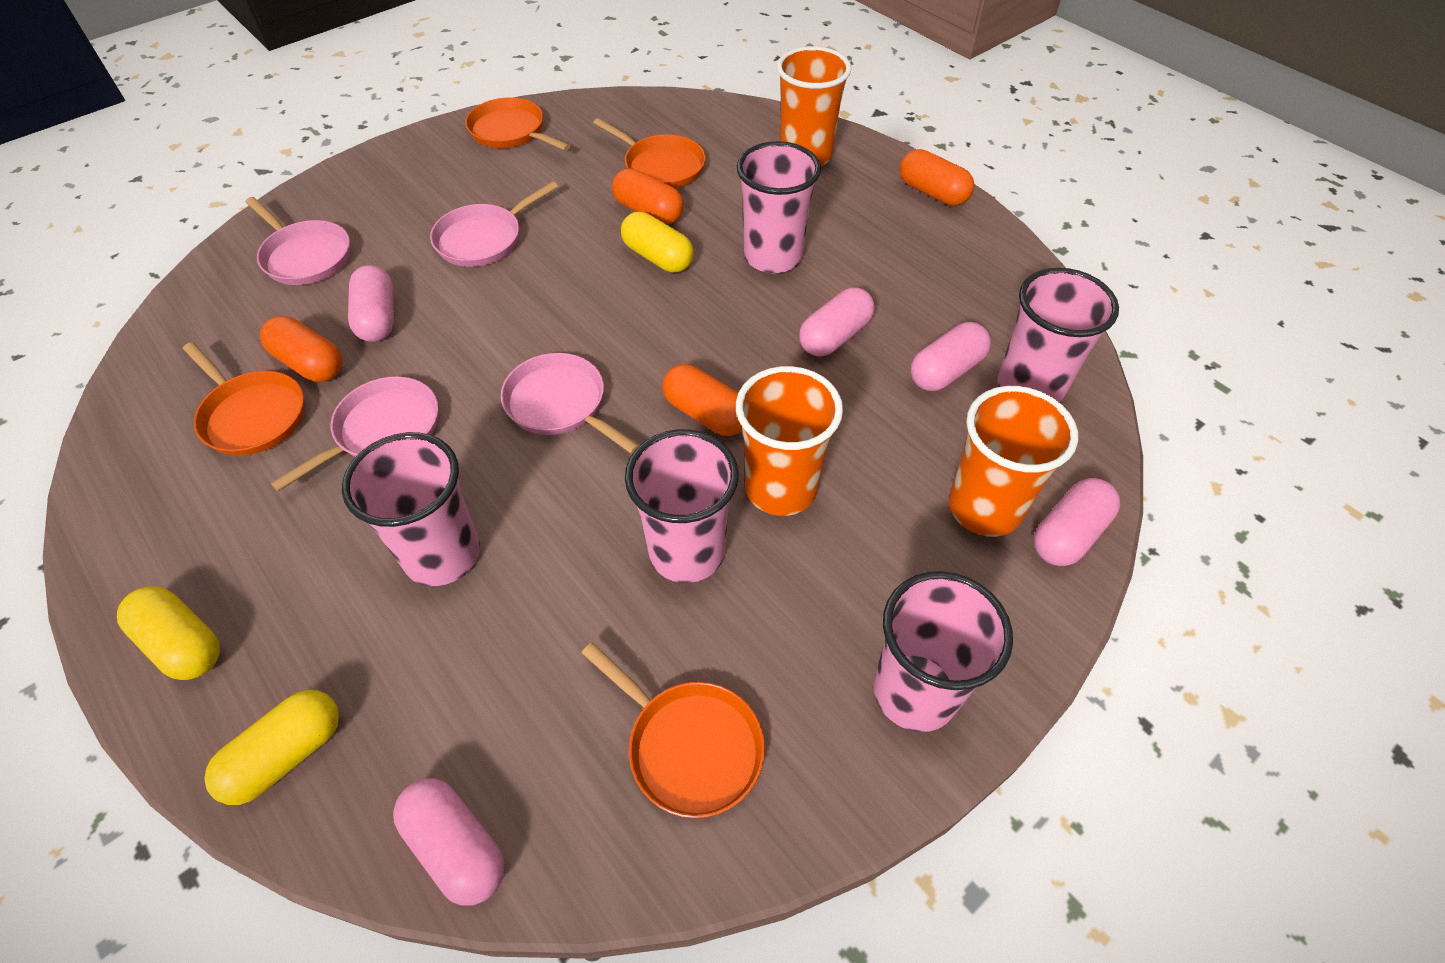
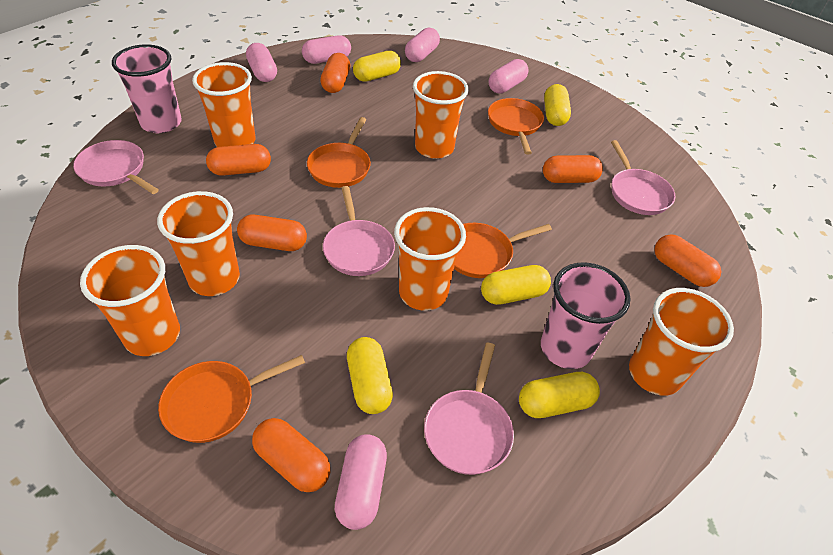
orange capsule: [260,316,343,382] [612,168,684,224] [662,364,742,436] [900,149,974,206] = 4 -> [206,144,271,176] [237,215,307,251] [252,418,330,492] [320,53,350,93] [543,155,603,183] [654,234,721,287] = 6
orange cup: [736,366,843,516] [777,46,851,166] [949,386,1078,537] = 3 -> [80,245,180,356] [157,191,240,296] [192,62,256,147] [394,207,466,311] [413,71,469,159] [629,288,734,396] = 6
pink cup: [342,432,480,586] [625,429,739,583] [737,141,821,273] [873,571,1013,732] [997,268,1119,403] = 5 -> [112,44,182,133] [541,262,631,369] = 2
yellow capsule: [117,586,220,680] [204,690,339,805] [621,212,694,273] = 3 -> [347,337,393,414] [353,51,401,82] [481,265,551,305] [519,372,600,418] [544,84,571,126] = 5

